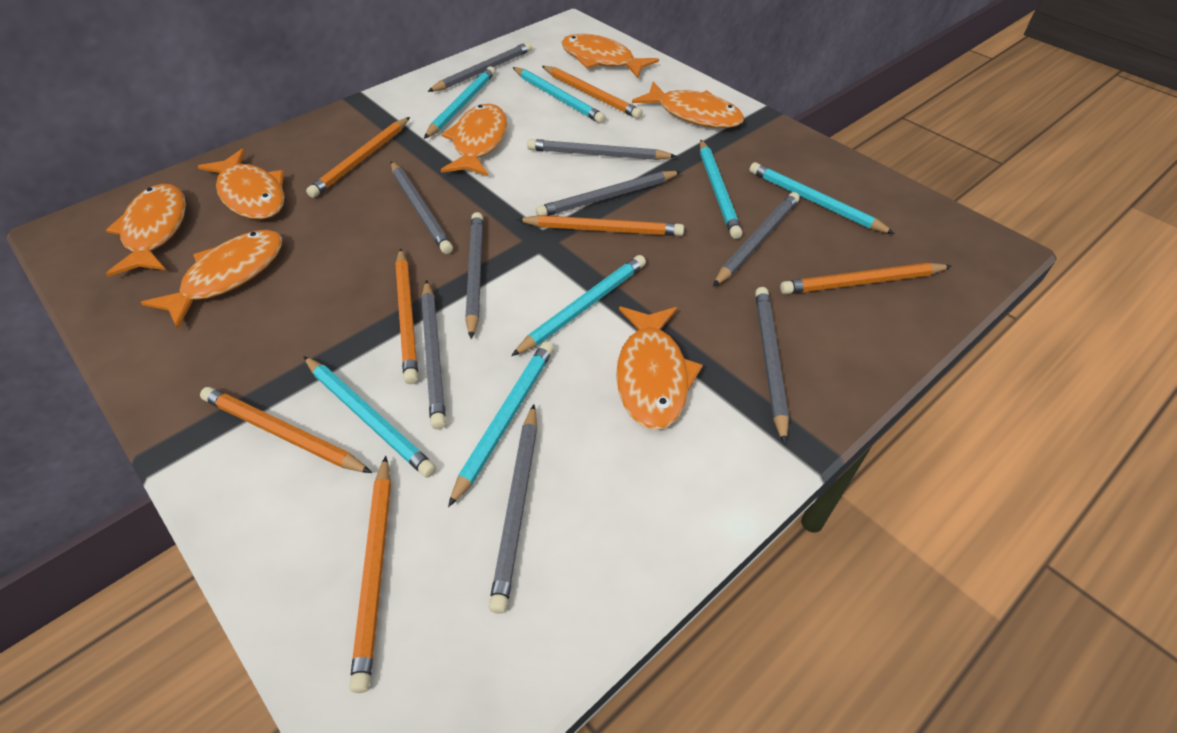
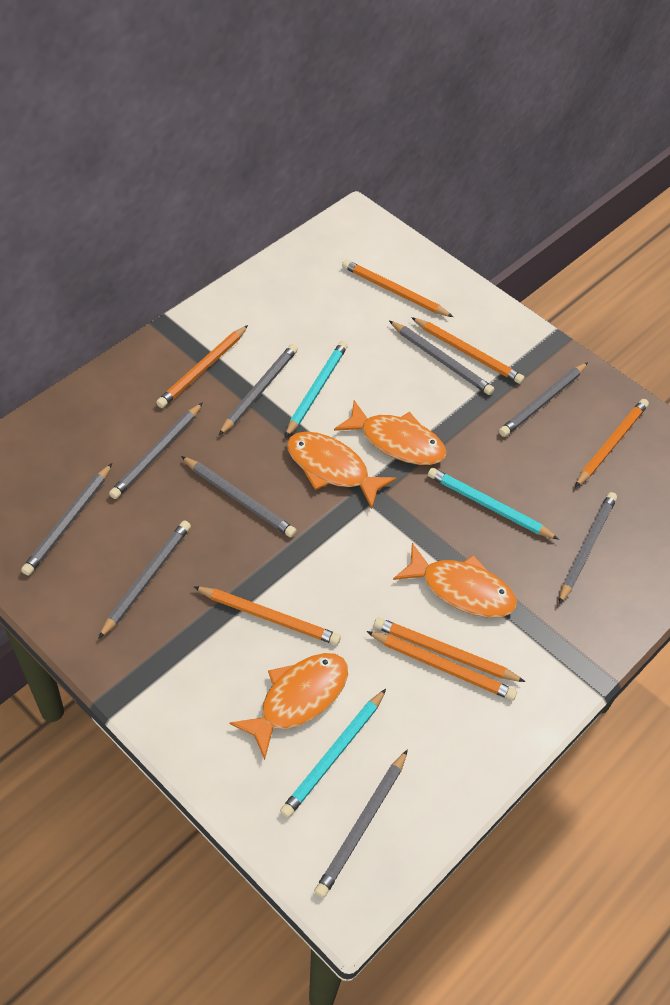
orange fish: [106,184,186,277] [141,230,282,329] [198,148,285,219] [441,104,507,176] [561,34,659,78] [616,306,703,430] [632,82,744,128] = 7 -> [230,653,348,760] [287,432,397,509] [334,400,447,465] [393,543,517,618] = 4
turquoise pencil: [303,356,436,478] [424,66,495,139] [448,341,554,507] [511,255,646,356] [512,67,606,123] [700,140,742,239] [749,162,895,234] = 7 -> [280,689,386,818] [285,341,348,438] [428,468,559,540] = 3

